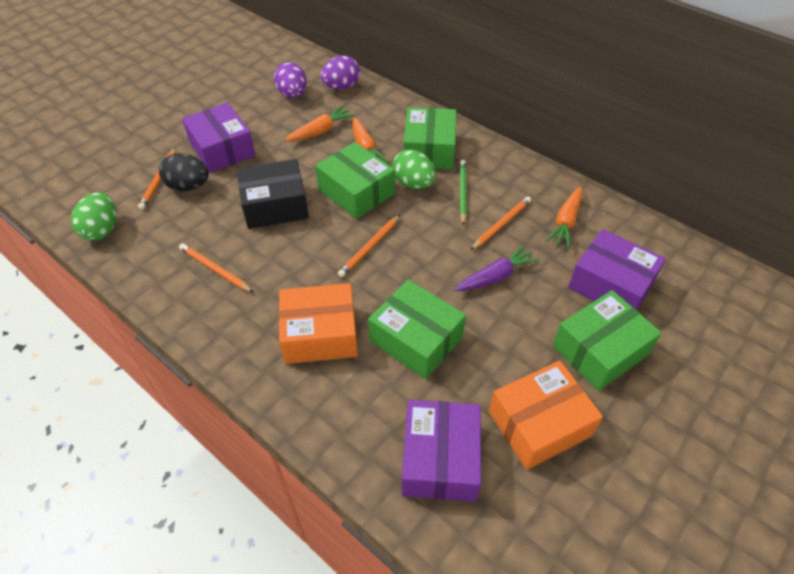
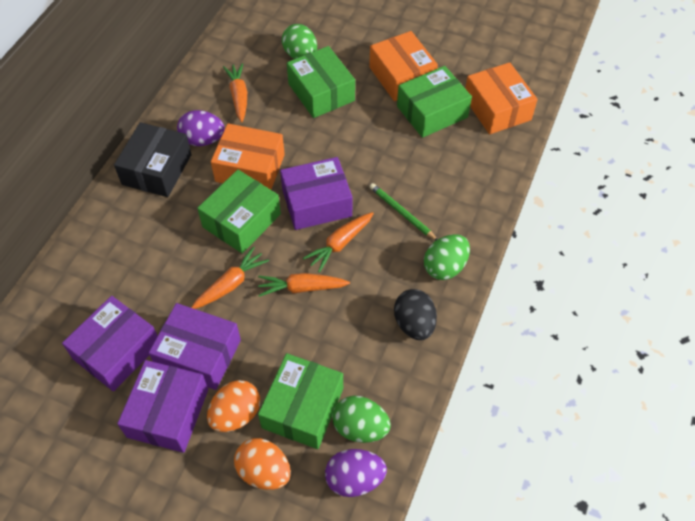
green egg: [71,192,117,241] [392,149,436,189] = 2 -> [282,24,317,59] [332,396,391,443] [424,234,470,280] = 3
orange box: [279,283,358,364] [489,361,603,470] = 2 -> [211,123,285,190] [369,31,438,101] [465,62,538,134] = 3
orange carrot: [285,105,355,141] [352,117,390,164] [546,187,583,249] = 3 -> [191,246,269,309] [223,63,247,122] [258,273,350,297] [303,212,374,273] = 4
orange egg: none = 0 -> [207,380,260,432] [234,438,291,490] = 2
orange pencil: [138,148,176,210] [179,243,254,293] [338,215,400,277] [471,197,531,250] = 4 -> none = 0
purple box: [182,103,256,173] [402,400,481,502] [568,229,666,310] = 3 -> [62,296,157,391] [117,360,208,453] [149,303,241,390] [280,157,352,230] = 4
purple carrot: [454,244,540,291] = 1 -> none = 0

